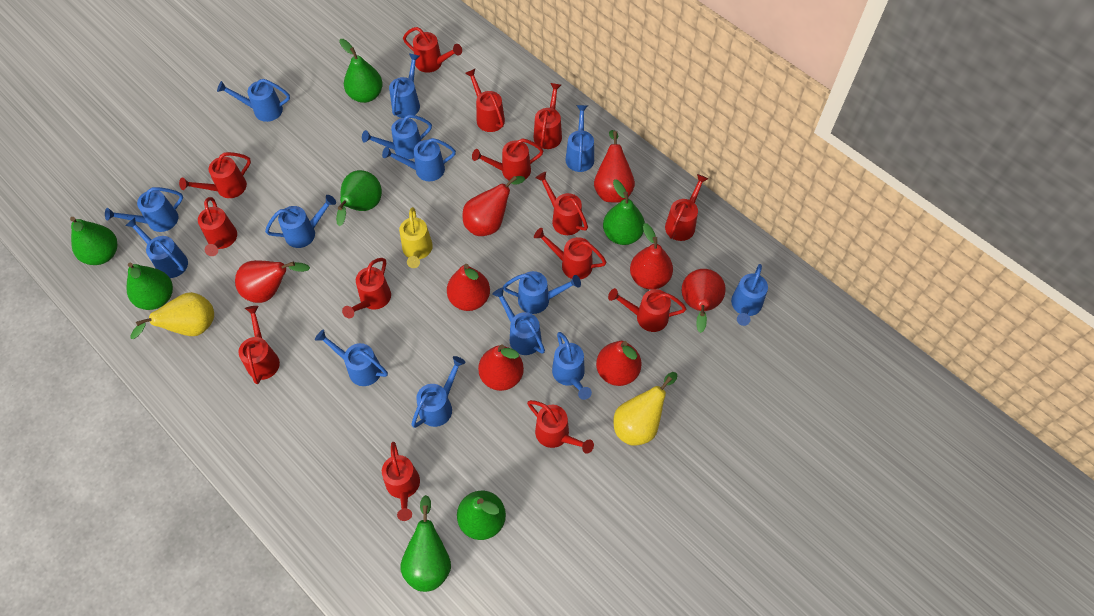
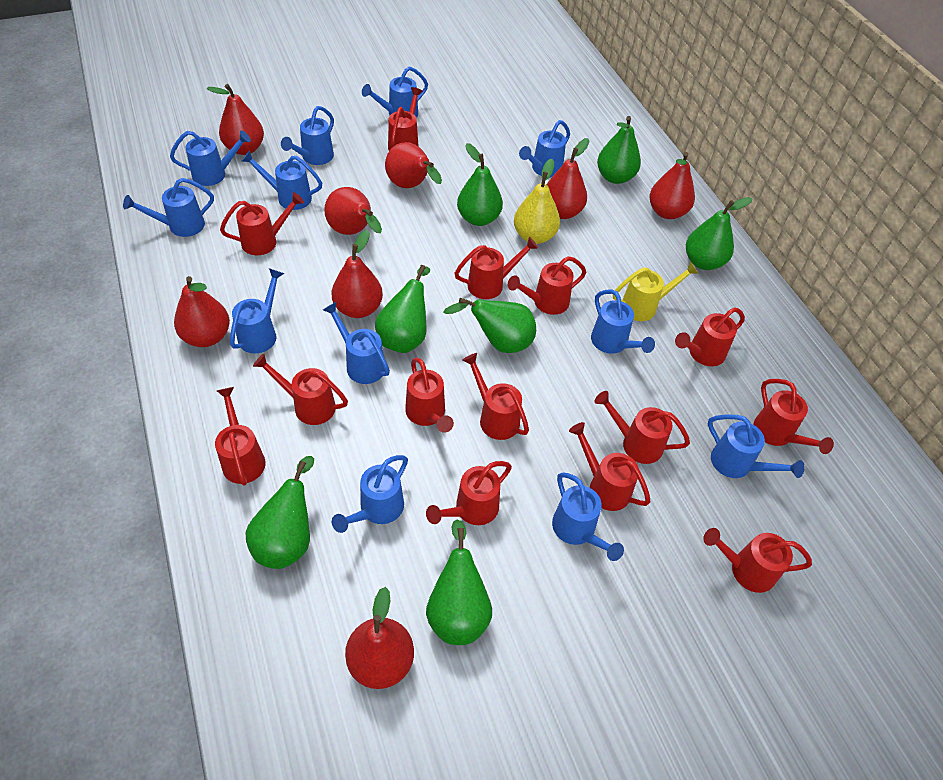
blue watering can: [105,187,183,232] [125,218,188,278] [217,79,290,122] [265,195,336,248] [315,329,388,386] [362,114,432,159] [382,138,456,181] [389,53,420,118] [411,356,466,428] [492,287,545,355] [503,271,581,314] [552,332,592,400] [565,105,594,172] [731,264,768,326] = 14 -> [123,178,214,237] [170,131,251,186] [230,268,284,353] [241,150,322,210] [281,106,334,165] [323,302,390,384] [332,455,408,533] [362,66,428,118] [519,120,570,177] [552,472,624,561] [591,289,655,354] [708,414,805,478] = 12
yellow pear: [131,292,214,339] [613,372,678,445] = 2 -> [514,159,560,244] = 1

